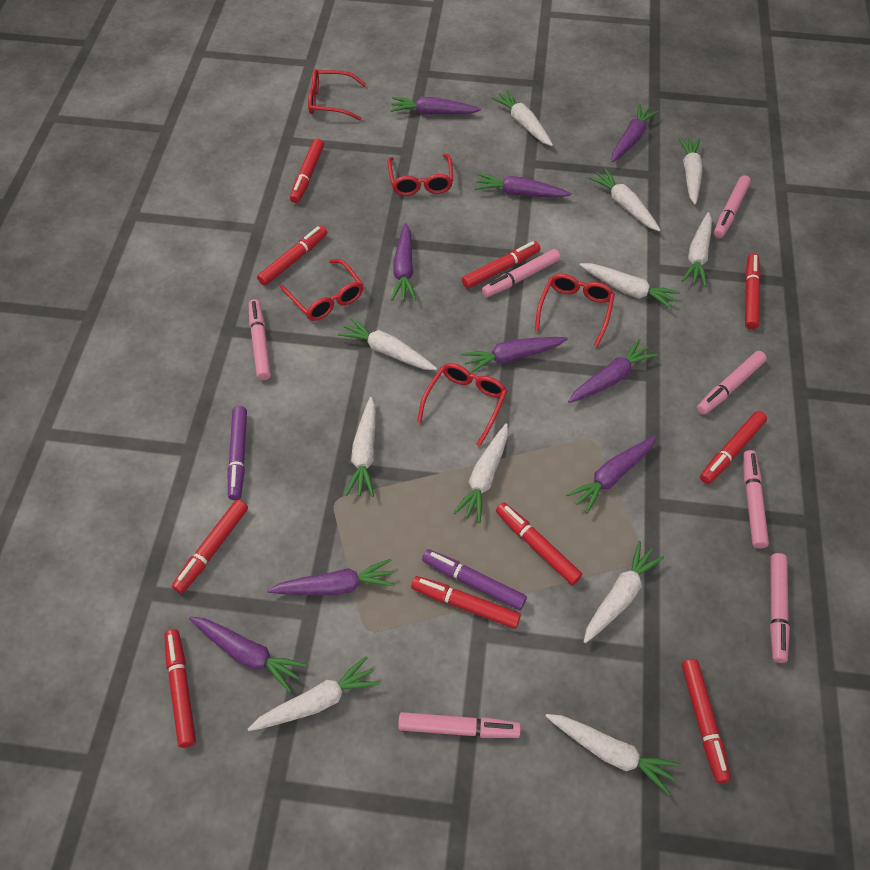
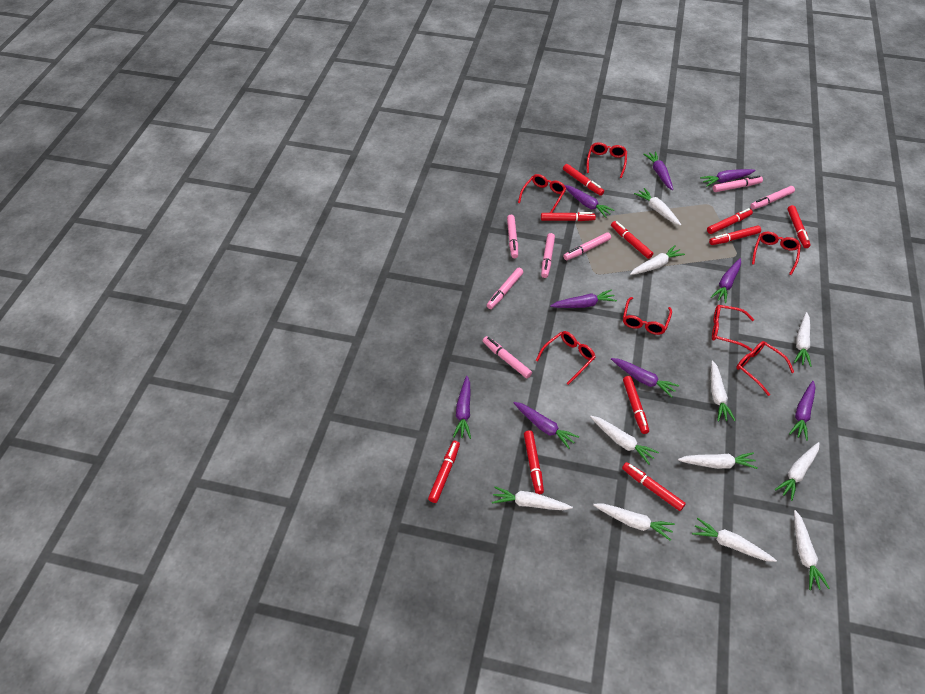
purple marker: [227,406,247,500] [422,549,527,610] = 2 -> none = 0
red glasses: [280,259,364,321] [308,69,366,121] [387,154,453,196] [417,363,507,447] [535,274,615,347] = 5 -> [518,174,566,213] [536,331,595,385] [587,142,627,178] [623,297,672,335] [712,305,754,351] [736,341,794,396] [752,232,801,275] = 7

